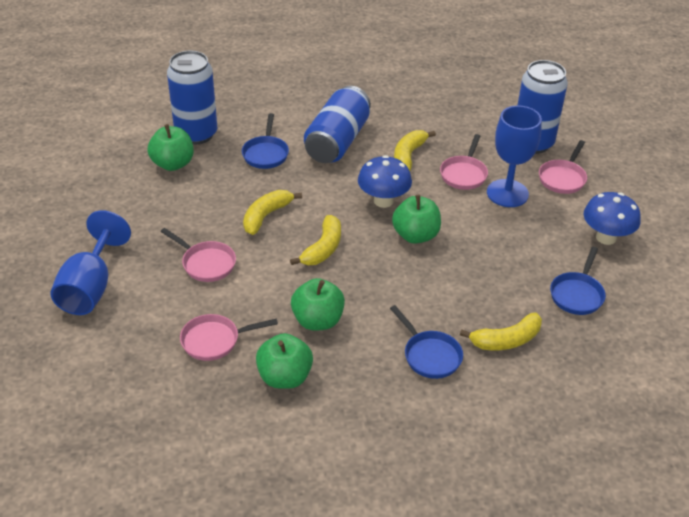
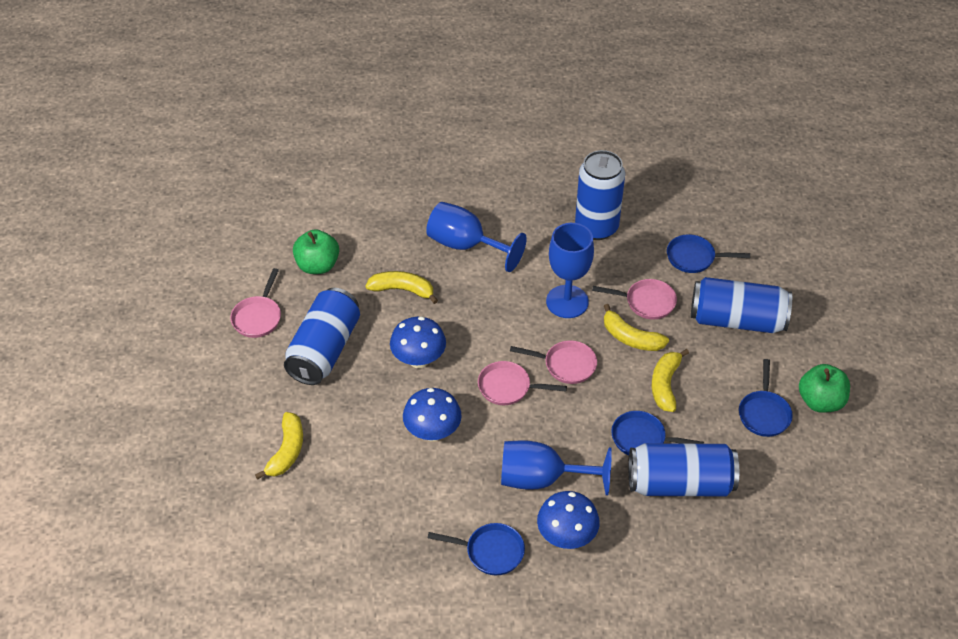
blue can: [167,50,217,145] [304,86,371,163] [517,60,568,154] = 3 -> [284,288,360,385] [575,150,625,240] [629,443,739,496] [691,277,792,333] = 4
blue goblet: [50,210,131,315] [487,105,542,207] = 2 -> [426,202,527,272] [501,440,612,496] [546,223,594,318] = 3
blue mushroom: [358,155,412,208] [584,192,640,245] = 2 -> [390,317,446,368] [403,388,462,441] [537,491,600,549] = 3
blue pan: [242,113,289,169] [390,305,463,379] [550,247,606,315] = 3 -> [428,523,525,575] [611,411,704,455] [667,234,750,273] [739,359,793,437] = 4
green apple: [148,124,194,171] [256,333,313,389] [291,278,345,331] [392,195,441,244] = 4 -> [293,229,339,274] [799,364,850,413] = 2

